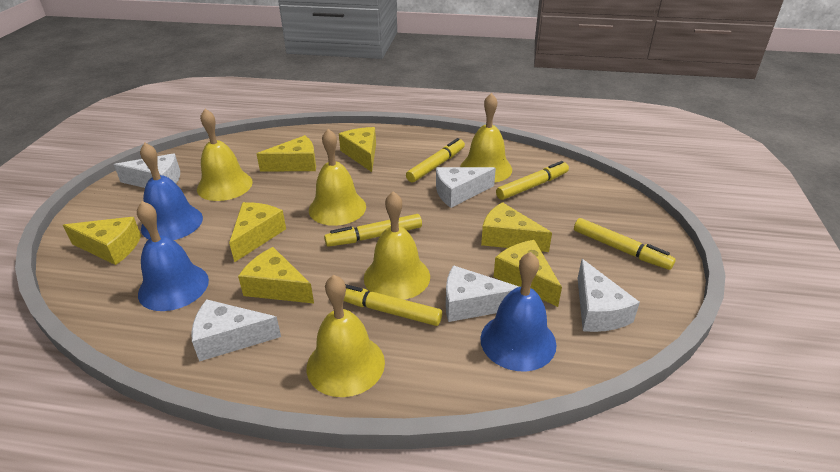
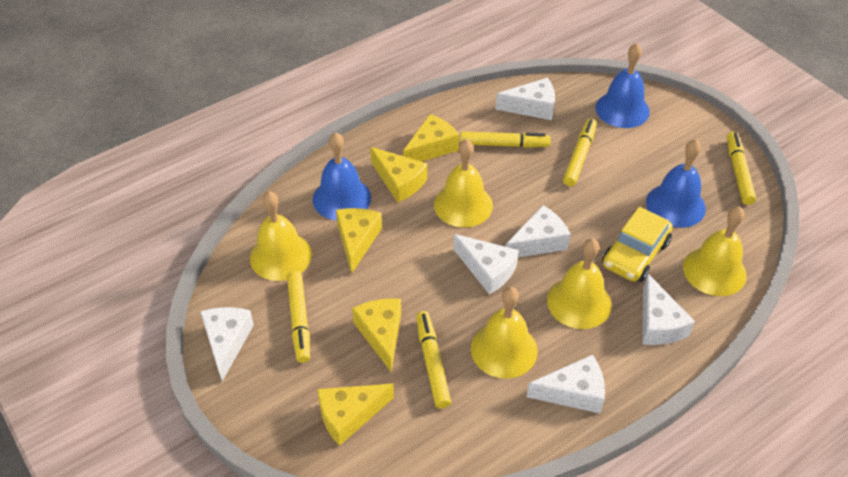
white cheese: [114,153,180,188] [191,299,281,362] [436,167,496,208] [446,265,519,322] [577,259,640,332] = 5 -> [200,307,254,381] [453,234,519,294] [495,78,555,120] [505,205,571,257] [527,354,605,413] [642,274,695,345] = 6
yellow car: none = 0 -> [602,207,673,282] = 1
yellow cheese: [63,217,141,265] [229,202,286,262] [238,247,314,304] [257,135,316,171] [339,127,376,172] [481,202,552,252] [494,240,562,307] = 7 -> [318,384,394,446] [336,208,382,274] [352,298,401,372] [370,147,427,203] [403,114,459,162] = 5

